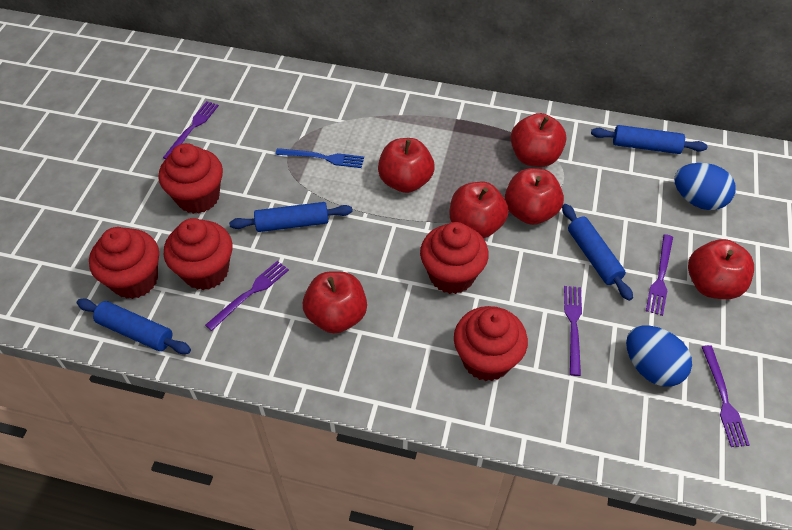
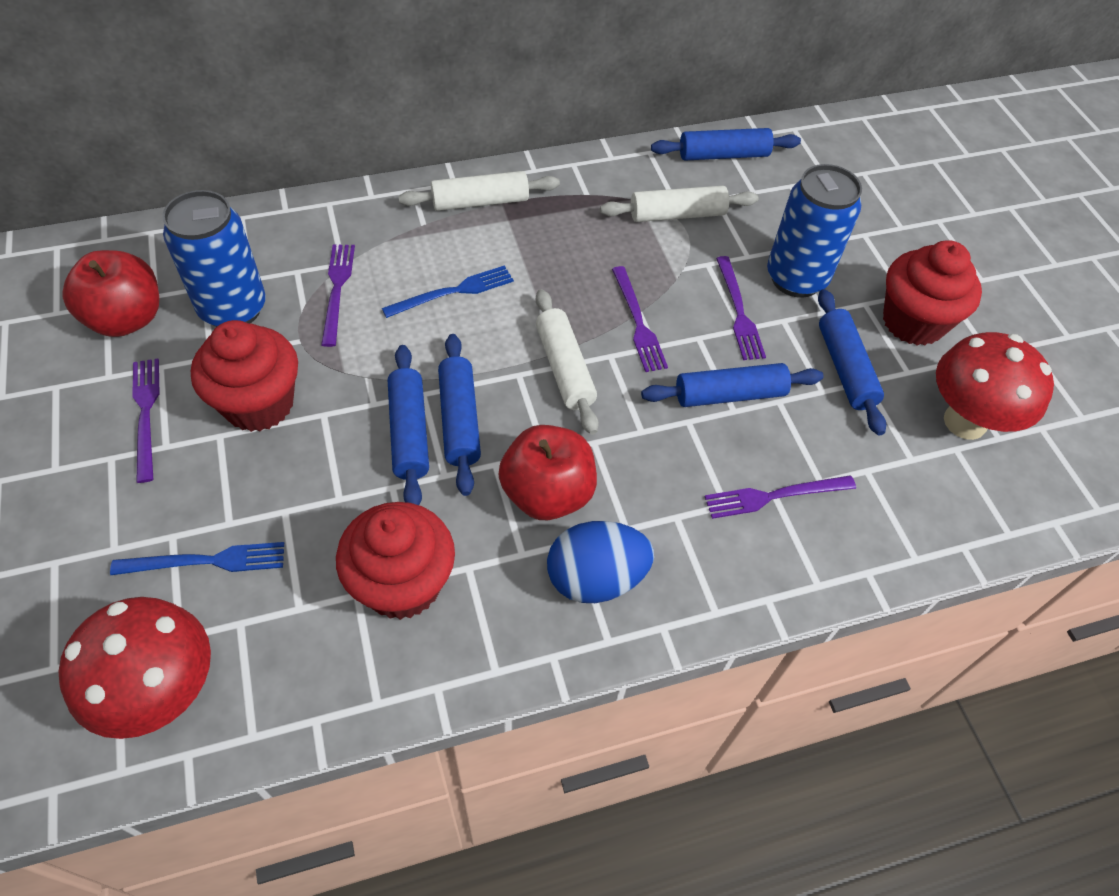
blue can: none = 0 -> [162,190,266,327] [767,164,862,298] = 2
blue egg: [626,326,692,387] [674,163,736,210] = 2 -> [547,521,654,603] = 1
blue fork: [275,148,364,168] = 1 -> [110,542,284,575] [382,265,514,318] = 2
blue rolling pin: [77,298,191,354] [229,202,353,232] [562,204,633,301] [591,125,707,154] = 4 -> [388,345,429,505] [438,334,481,496] [641,363,824,407] [651,128,801,161] [818,289,886,436] = 5
red apple: [303,271,367,334] [378,138,435,193] [450,182,509,238] [505,168,564,225] [511,113,566,167] [688,239,754,299] = 6 -> [62,250,159,337] [498,425,597,520] = 2
red cupcake: [89,227,159,299] [159,143,223,214] [164,218,232,290] [420,222,489,294] [454,306,528,381] = 5 -> [191,320,298,432] [336,502,455,620] [883,240,982,346] = 3
red mushroom: none = 0 -> [58,597,211,739] [936,332,1054,440] = 2
white rolling pin: none = 0 -> [398,171,560,211] [536,289,599,435] [600,186,758,222] = 3

